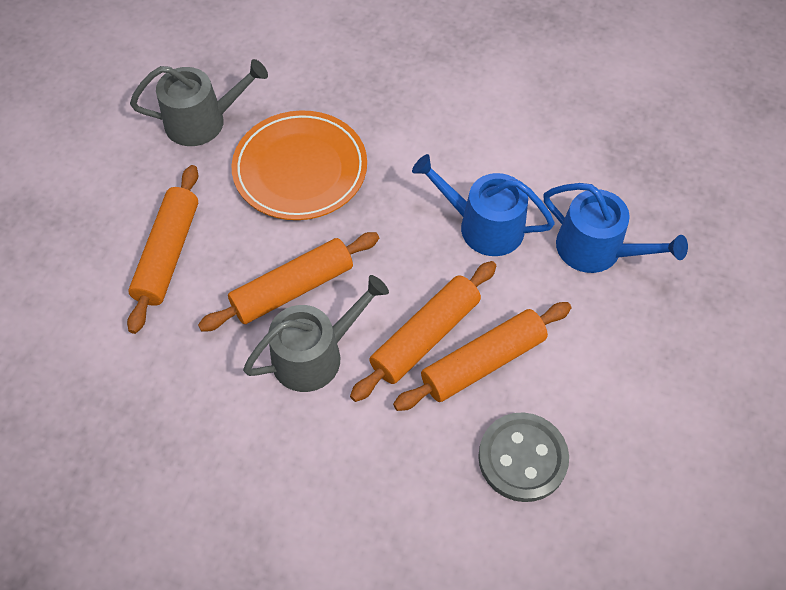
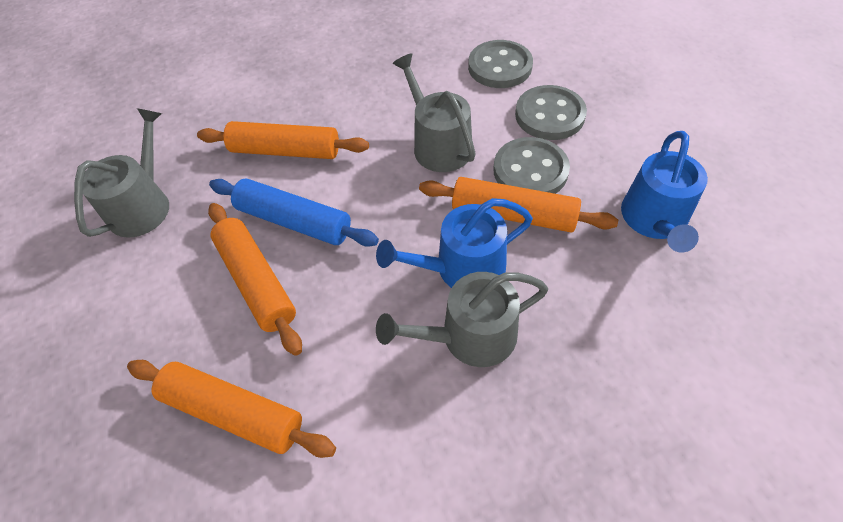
blue rolling pin: none = 0 -> [209,178,379,247] = 1
grey button: [478,412,569,502] = 1 -> [468,40,533,88] [494,137,570,194] [515,85,587,140] = 3
grey watering can: [130,59,268,146] [243,275,389,392] = 2 -> [74,108,169,238] [376,272,548,367] [393,53,476,172] = 3
orange plate: [232,110,367,220] = 1 -> none = 0

